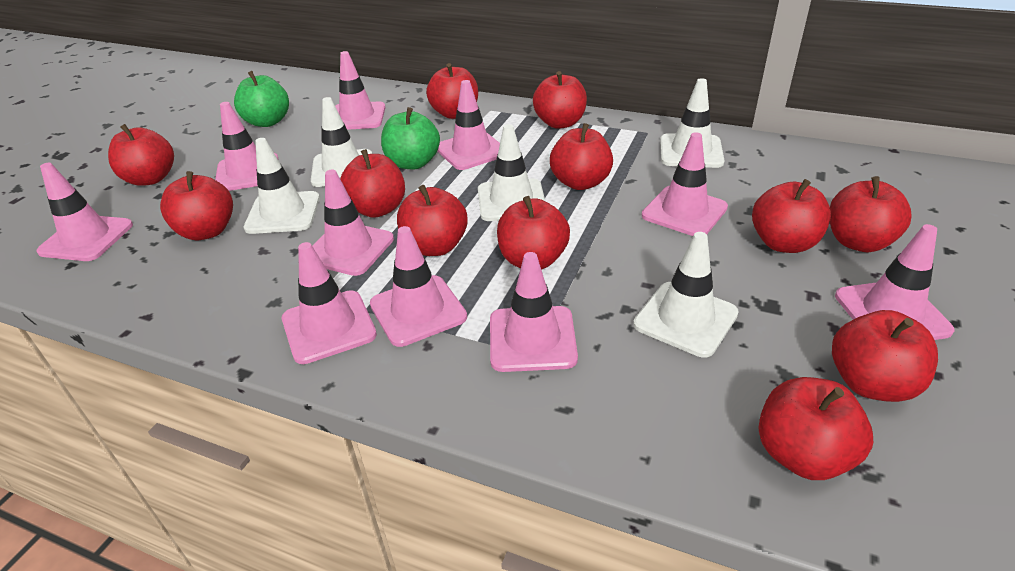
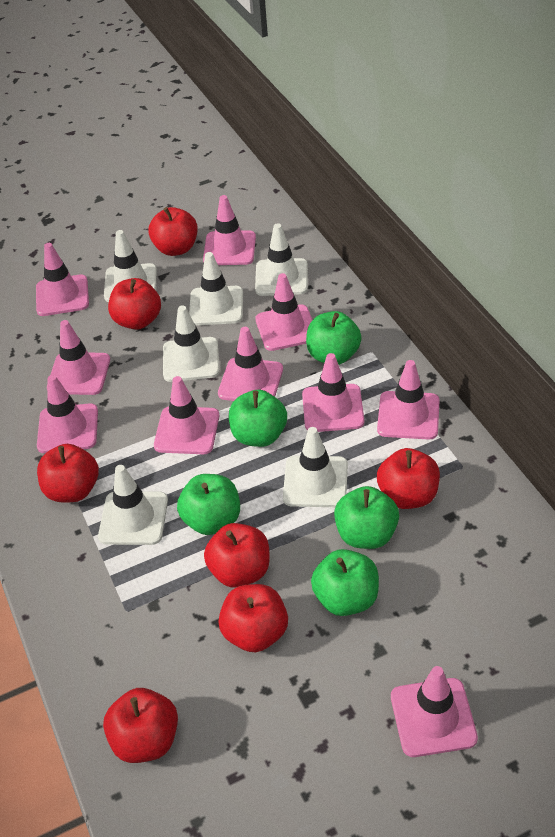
green apple: [234,71,289,127] [381,107,440,169] = 2 -> [177,474,240,535] [229,390,287,447] [306,311,362,365] [311,549,379,616] [334,486,399,549] = 5
red apple: [108,124,174,186] [160,171,233,240] [340,149,405,218] [397,185,468,256] [426,63,478,119] [497,196,570,270] [533,71,587,129] [550,123,613,190] [752,179,831,253] [759,377,873,480] [830,176,912,252] [832,310,938,402] = 12 -> [37,444,99,502] [103,688,178,763] [108,278,161,330] [148,207,198,256] [204,523,269,588] [219,584,288,652] [377,448,440,509] = 7
white traffic cone: [244,138,320,234] [311,97,372,187] [478,124,545,221] [633,232,739,358] [660,78,725,168] = 5 -> [98,465,168,545] [104,230,157,302] [163,305,220,382] [189,252,243,326] [255,223,308,296] [283,427,348,507] = 6

